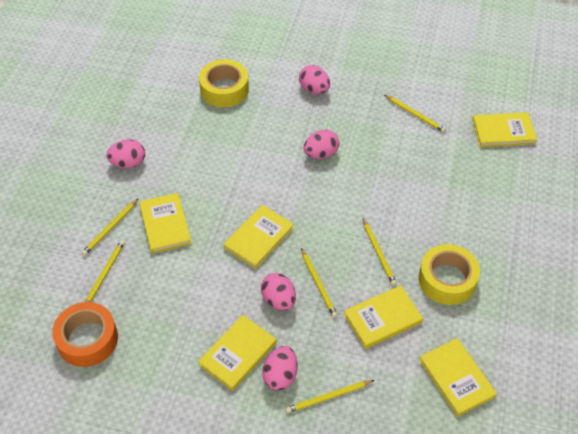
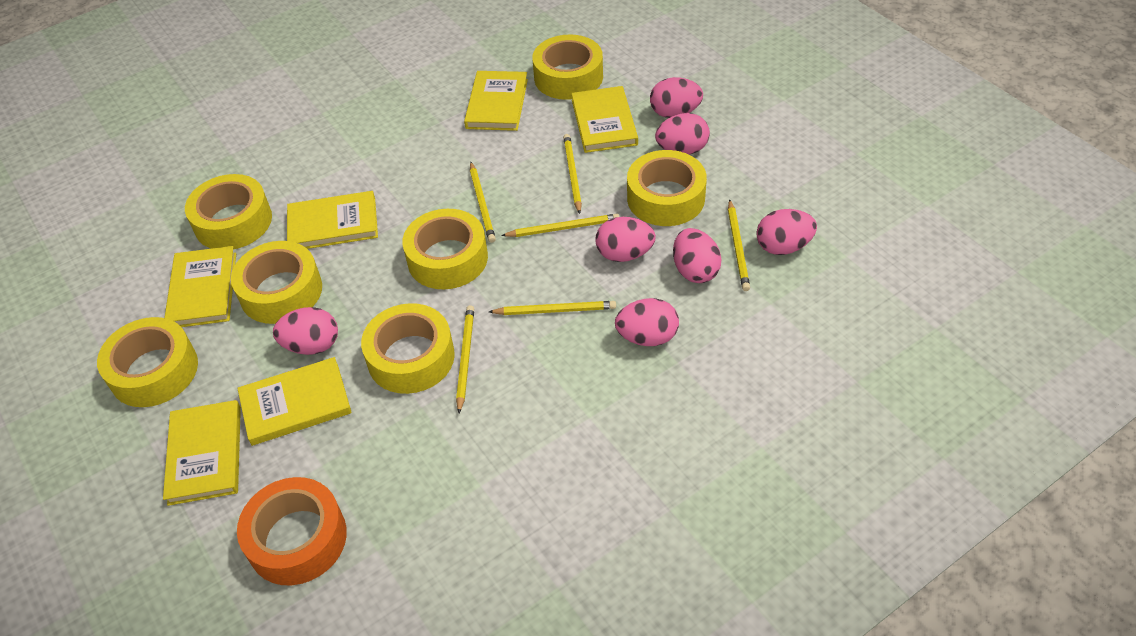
pink egg: [107,139,145,168] [261,273,296,310] [262,346,298,390] [299,65,330,94] [304,130,339,159] = 5 -> [273,307,338,355] [596,217,656,262] [615,298,679,346] [650,77,703,118] [655,113,710,154] [673,228,722,283] [756,209,817,255] = 7
yellow tape: [199,59,249,107] [419,244,480,305] = 2 -> [97,317,198,407] [185,174,272,249] [231,241,322,324] [361,303,455,394] [402,209,488,289] [532,34,603,100] [627,150,707,226] = 7

